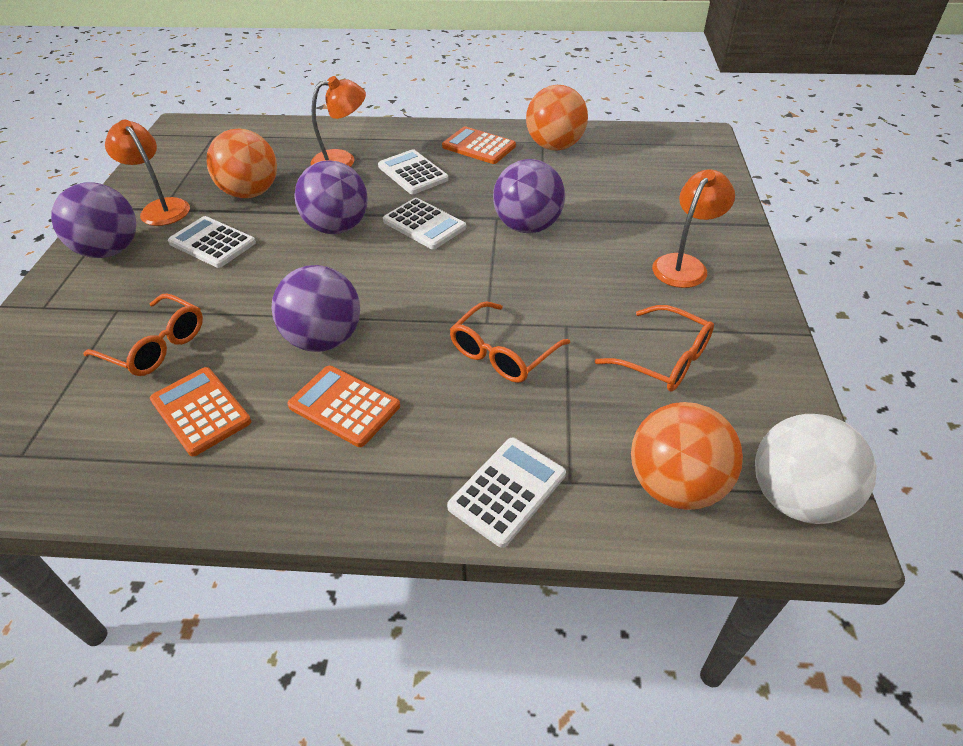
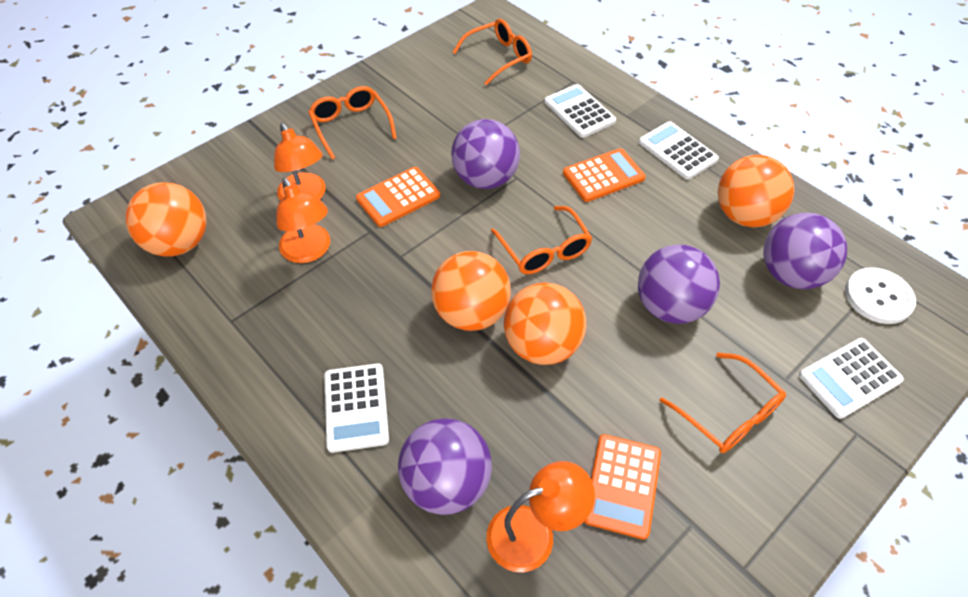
orange ball: [206,129,277,198] [526,85,588,151] [631,402,743,510] = 3 -> [126,182,207,257] [431,251,511,331] [504,282,586,365] [718,155,794,227] = 4
orange glasses: [83,294,203,376] [450,301,570,383] [595,305,714,391] = 3 -> [308,86,397,159] [453,19,532,85] [491,206,592,274] [660,353,786,453] = 4
white ball: [755,414,877,524] = 1 -> none = 0
white button: none = 0 -> [845,267,916,324] = 1

